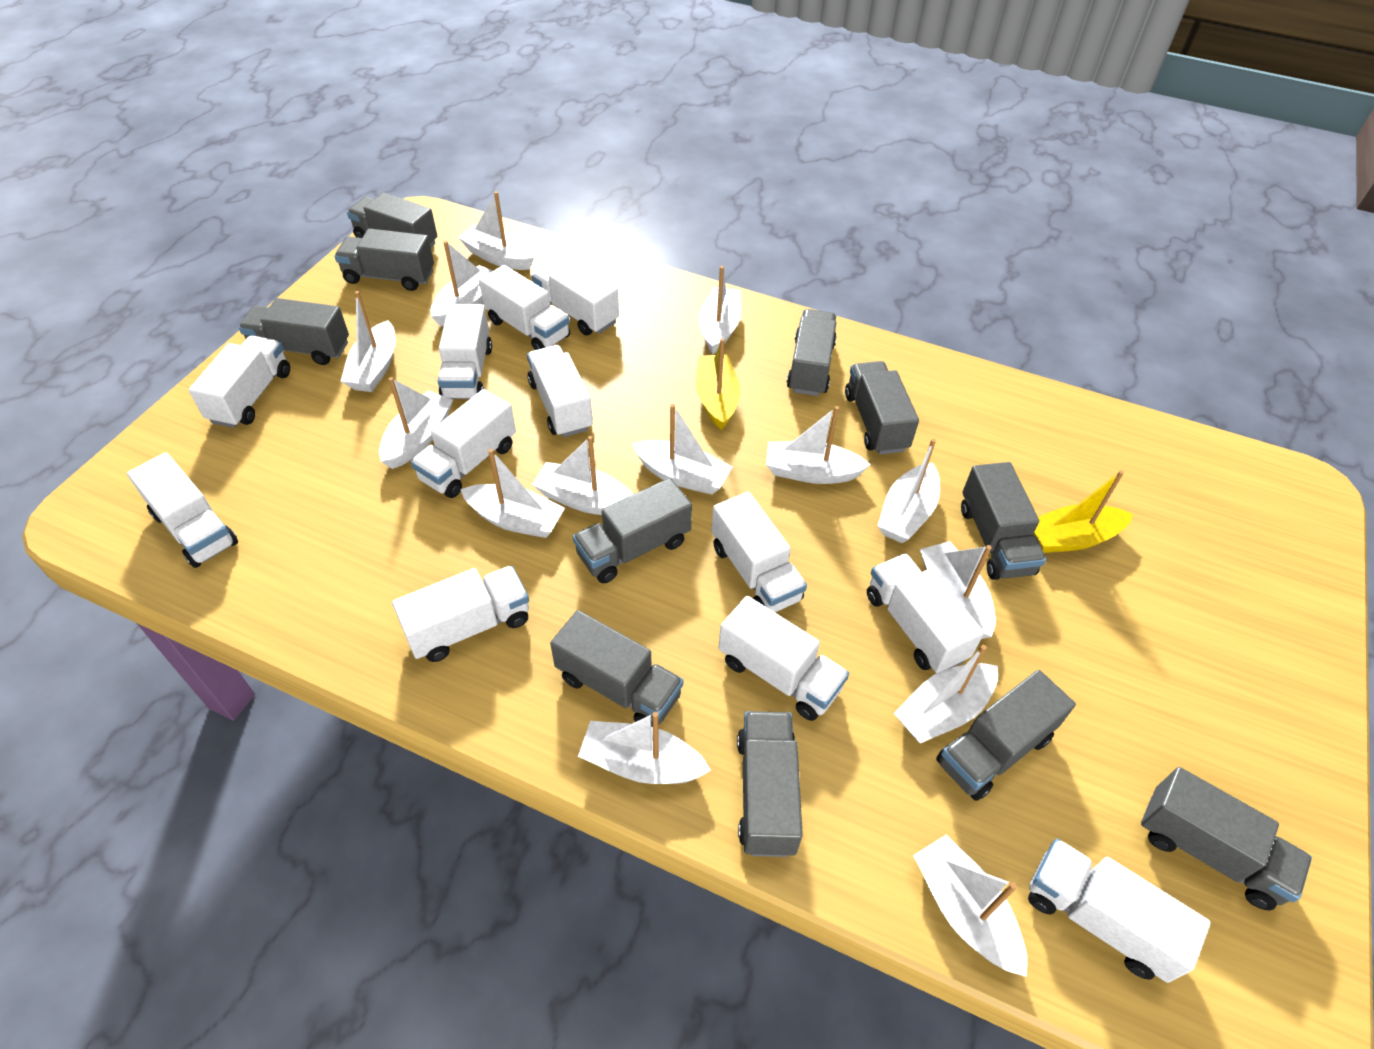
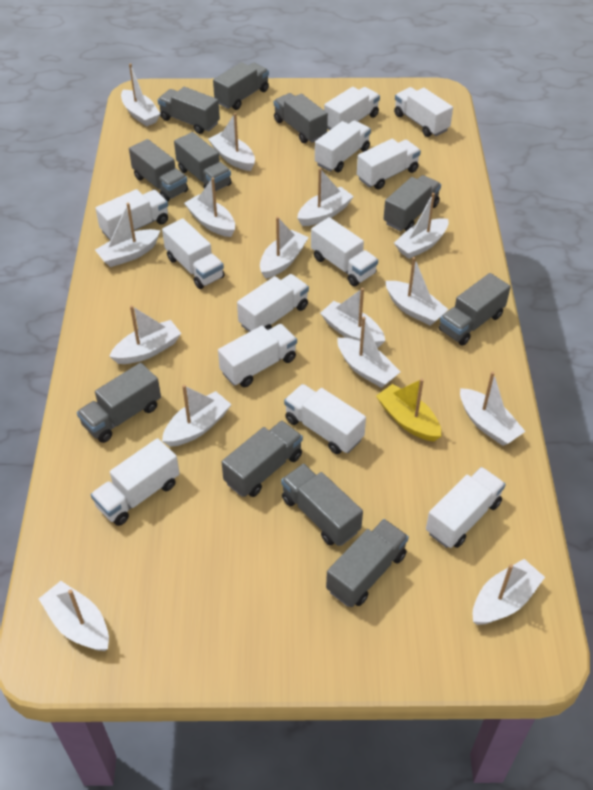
white boat: [341,291,396,392] [379,377,453,469] [430,241,492,326] [458,191,535,270] [460,449,565,538] [532,436,634,515] [578,712,711,784] [632,404,733,495] [699,266,741,354] [766,406,871,484] [877,439,940,543] [894,645,998,743] [913,835,1027,977] [920,541,996,639] = 14 -> [39,581,109,651] [95,203,160,267] [109,305,181,364] [121,63,161,127] [162,385,232,447] [184,178,235,237] [208,113,255,171] [260,217,309,279] [297,168,354,226] [320,288,385,348] [338,317,400,388] [385,257,449,326] [394,193,449,259] [460,371,526,446] [473,559,545,625] = 15
yellow boat: [696,338,740,430] [1033,470,1133,553] = 2 -> [376,378,441,442] = 1

